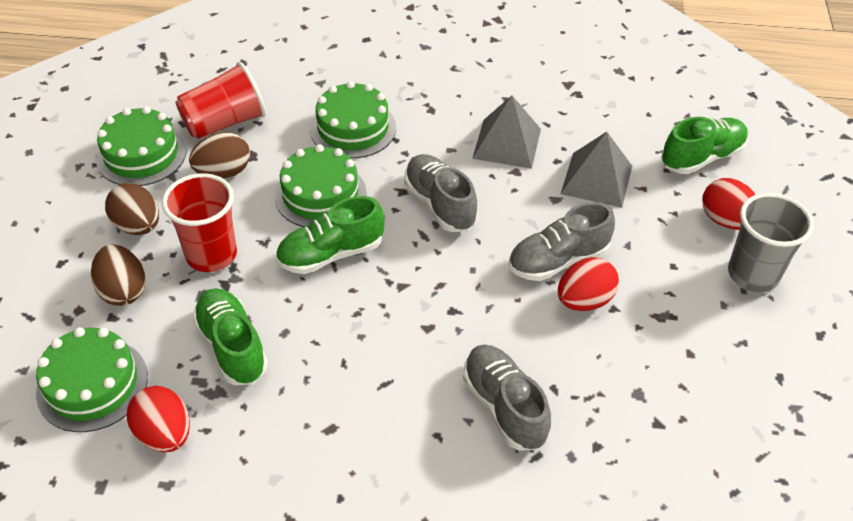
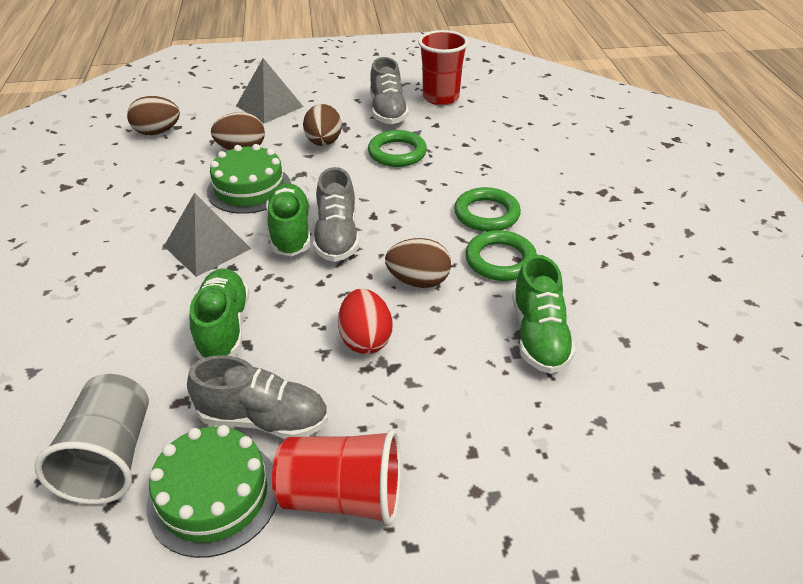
brown egg: [91,244,146,306] [105,183,159,235] [189,132,250,178] = 3 -> [127,96,180,135] [211,112,265,150] [303,104,342,146] [385,238,451,288] = 4
green cake: [36,327,148,432] [96,106,186,186] [274,144,367,227] [310,81,396,158] = 4 -> [146,425,278,558] [207,144,291,214] = 2
green ring: none = 0 -> [368,130,427,167] [454,187,521,232] [465,230,537,281] = 3
red egg: [127,386,190,452] [558,257,619,311] [702,178,755,230] = 3 -> [338,289,393,354] = 1

